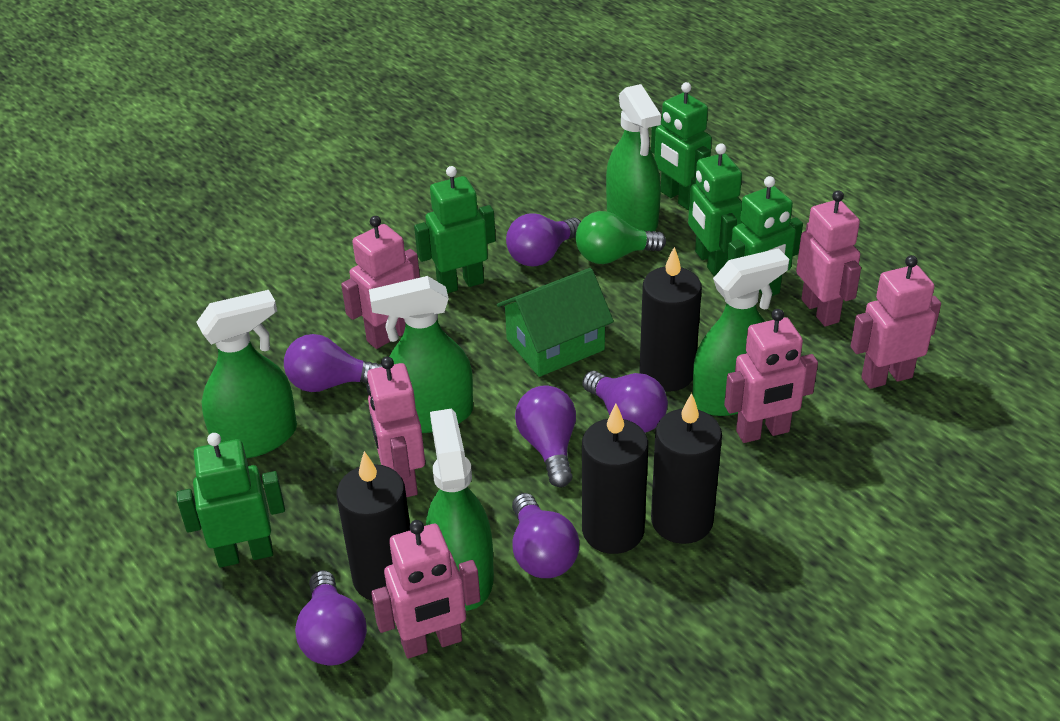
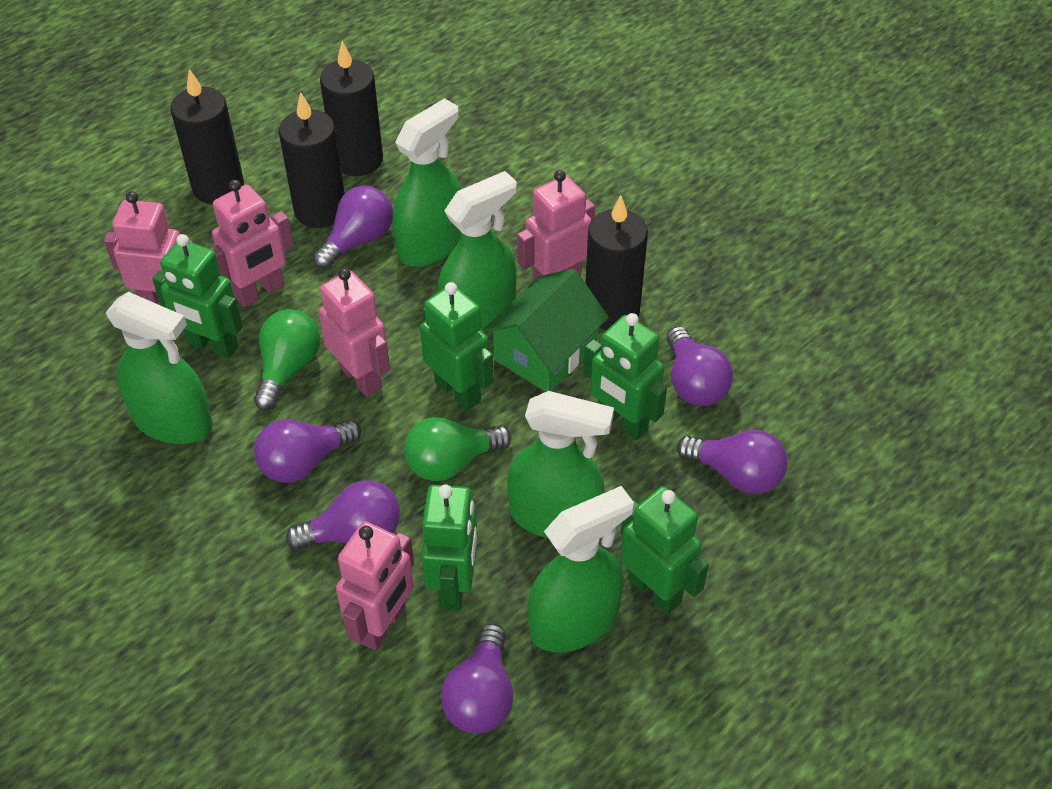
green light bulb: [576,211,666,264] = 1 -> [254,309,320,411] [404,417,511,481] = 2
pink robot: [341,216,420,349] [366,357,425,497] [371,520,480,658] [724,309,818,443] [796,190,861,326] [851,255,941,389] = 6 -> [104,191,193,305] [210,180,294,308] [319,268,390,397] [336,521,414,651] [517,170,595,281] = 5

